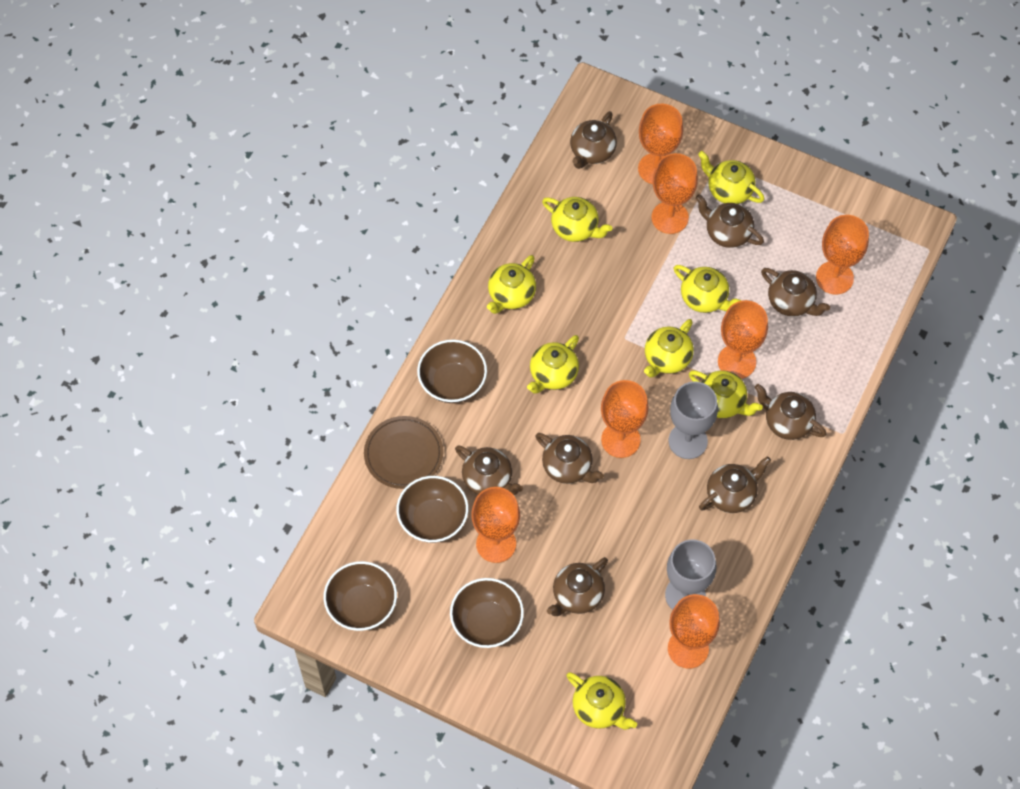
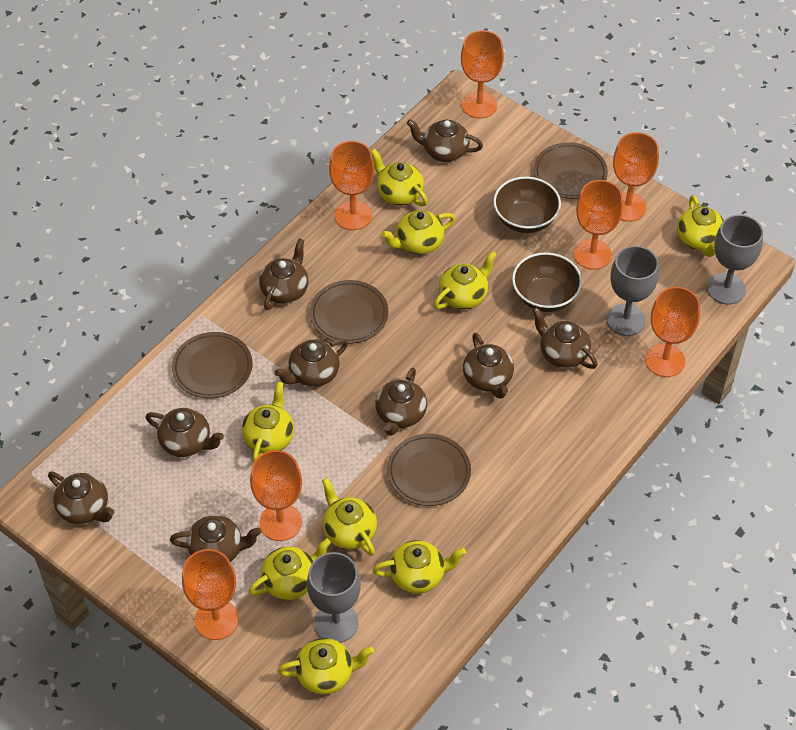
brown bowl: [324,561,397,631] [396,476,468,543] [417,340,487,403] [450,578,524,648] = 4 -> [493,177,561,233] [512,252,582,312] = 2
brown plate: [364,416,443,489] = 1 -> [172,332,253,399] [310,280,388,344] [387,434,471,506] [534,142,608,199] = 4
brown teapot: [455,445,523,495] [535,433,604,484] [547,557,608,616] [570,111,617,169] [695,194,764,248] [699,456,771,513] [755,384,826,440] [761,268,830,317] = 8 -> [48,472,114,524] [145,408,224,457] [170,515,261,562] [259,238,309,310] [274,339,348,387] [375,368,427,436] [407,119,483,162] [463,333,514,399] [532,307,598,369] = 9
grey goblet: [665,539,716,610] [668,381,718,459] = 2 -> [307,552,361,643] [607,246,659,336] [707,215,763,305] = 3
yellow teapot: [487,255,536,314] [527,335,579,394] [542,197,612,242] [566,672,637,730] [644,319,694,378] [674,265,741,313] [689,370,763,418] [698,151,765,204] = 8 -> [242,382,294,462] [249,538,331,600] [278,638,374,695] [322,478,377,556] [371,149,428,206] [373,540,466,594] [381,210,455,255] [434,251,497,309] [677,195,724,257] = 9

